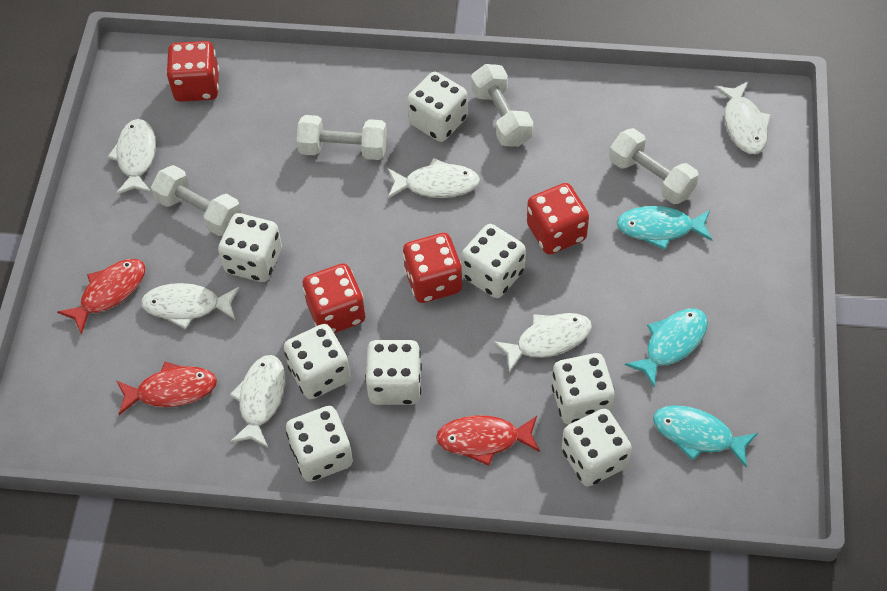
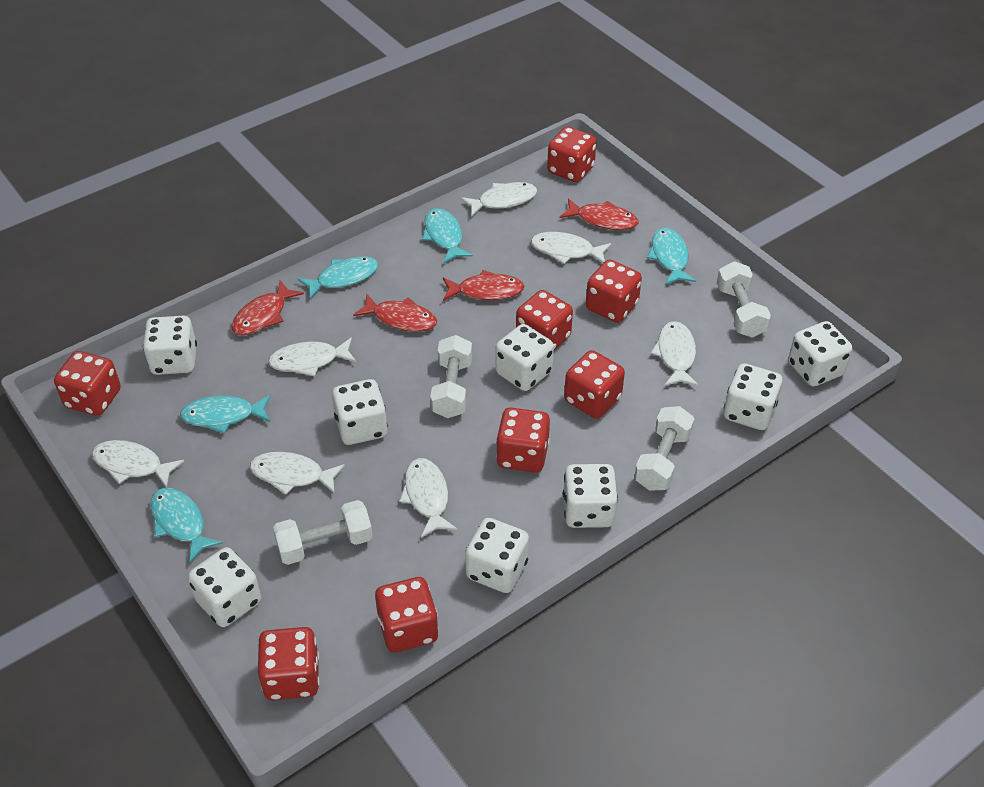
red dice: [166,41,219,102] [303,263,365,333] [403,233,462,303] [527,183,589,254] = 4 -> [54,351,121,416] [258,627,319,700] [375,577,439,653] [496,407,550,473] [516,290,573,350] [547,127,597,182] [564,350,625,419] [586,260,642,323] = 8
red fish: [57,259,145,335] [117,362,217,415] [436,415,540,466] = 3 -> [232,281,304,335] [353,294,437,332] [443,270,524,301] [560,198,638,230] = 4
turquoise fish: [617,206,712,250] [625,308,708,388] [653,405,758,468] = 3 -> [151,488,223,562] [180,395,271,433] [298,257,379,299] [422,208,473,264] [647,228,696,285] = 5
white fish: [107,119,156,195] [141,283,239,329] [230,355,286,448] [388,158,480,198] [493,313,592,373] [715,81,771,154] = 6 -> [92,440,184,488] [250,452,345,495] [268,337,356,376] [399,458,457,538] [461,182,537,217] [531,232,611,264] [651,321,698,386] = 7

